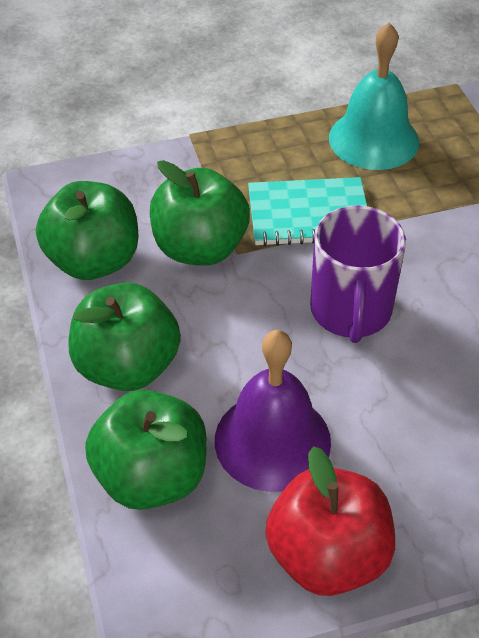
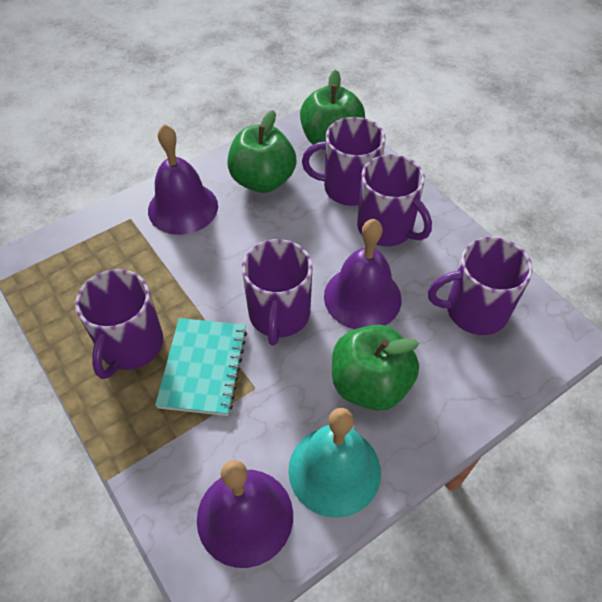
green apple: [36,181,138,280] [68,283,181,391] [85,390,207,510] [150,160,250,266] = 4 -> [227,110,296,193] [300,69,365,150] [332,325,419,411] = 3
purple bell: [215,330,331,492] = 1 -> [148,124,218,235] [197,460,293,568] [324,219,402,329] = 3
purple mug: [310,206,406,343] = 1 -> [75,269,163,379] [242,239,312,345] [302,117,386,206] [357,154,432,246] [428,237,533,335] = 5
red apple: [265,446,395,596] = 1 -> none = 0

